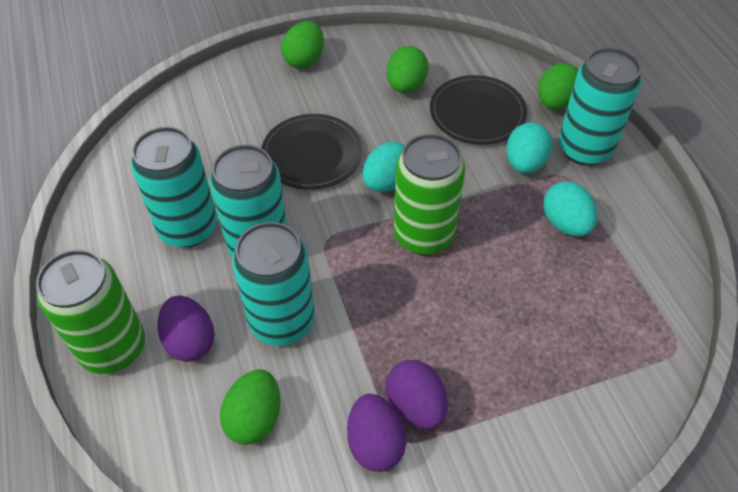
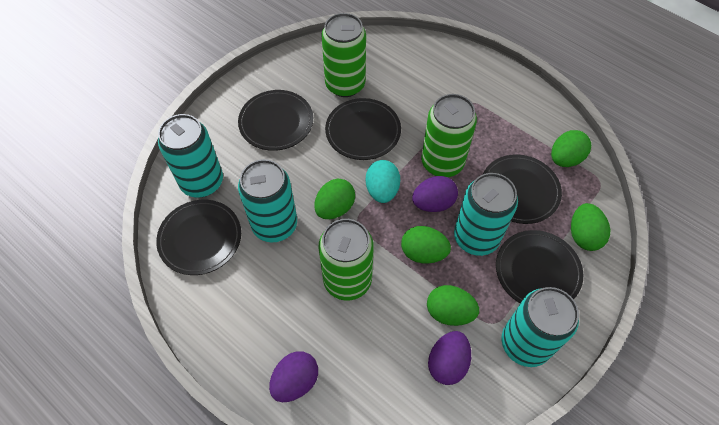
black plate: [261,114,362,190] [430,75,527,145] = 2 -> [156,200,241,275] [238,90,313,151] [325,98,401,160] [483,155,562,224] [496,230,583,303] = 5
green can: [36,249,145,374] [393,134,465,255] = 2 -> [319,219,374,301] [321,13,366,97] [421,94,477,177] = 3
green egg: [220,369,280,445] [281,21,324,68] [387,46,428,93] [538,63,578,110] = 4 -> [314,179,355,219] [401,226,451,263] [427,285,479,326] [551,130,591,167] [571,203,610,251] = 5
turquoise egg: [363,142,405,192] [506,122,552,174] [543,181,597,236] = 3 -> [366,160,400,203] = 1

